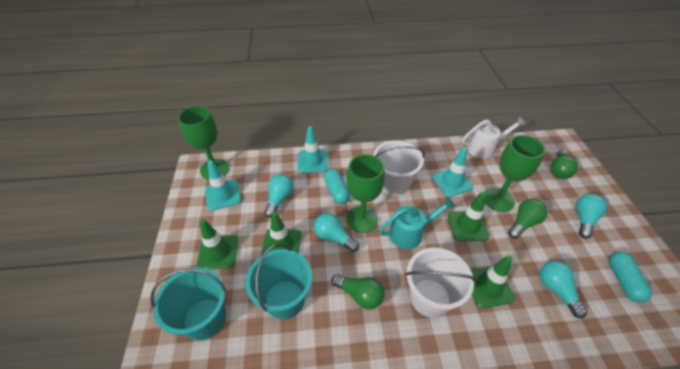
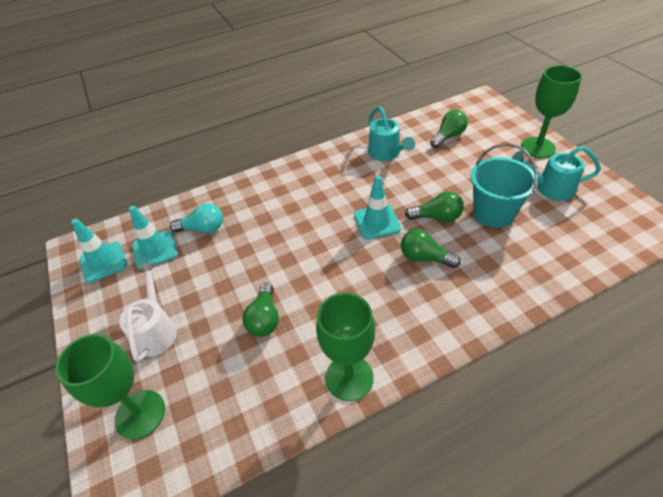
green light bulb: [331,274,384,309] [508,199,548,239] [550,150,578,179] = 3 -> [242,283,279,337] [401,229,461,268] [405,191,463,222] [430,110,468,148] = 4
green traffic cone: [197,219,238,269] [261,212,302,256] [448,192,489,242] [471,256,515,308] = 4 -> none = 0
turquoise bucket: [150,267,226,340] [245,244,312,320] = 2 -> [471,143,538,228] = 1
turquoise capsule: [324,169,350,204] [609,252,652,303] = 2 -> none = 0
turquoise light bulb: [264,174,293,218] [314,213,359,252] [540,261,587,319] [576,194,607,239] = 4 -> [170,203,223,233] = 1
turquoise watering can: [379,197,456,249] = 1 -> [368,107,415,161] [512,146,601,201] = 2
white bucket: [373,141,425,196] [405,248,476,318] = 2 -> none = 0

